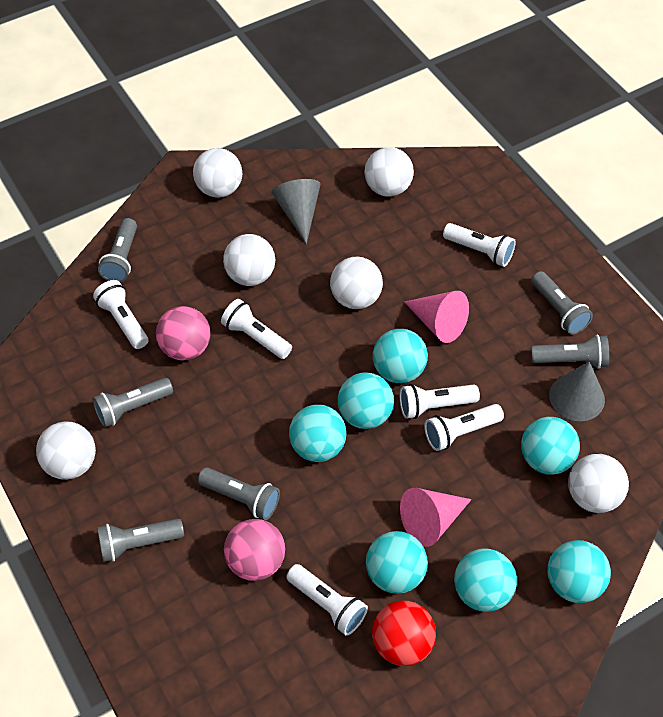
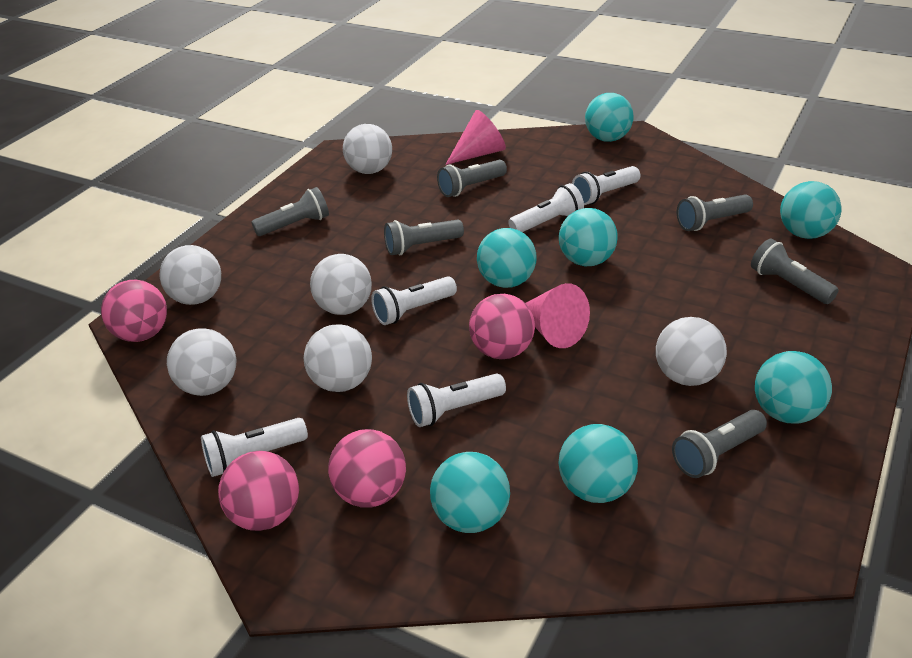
grey cone: [271,179,321,244] [549,361,605,421] = 2 -> none = 0
pink ball: [156,306,211,361] [224,519,285,581] = 2 -> [101,280,167,342] [218,451,299,531] [328,429,406,508] [469,294,535,359] = 4
red ball: [372,600,436,666] = 1 -> none = 0
white flashlight: [93,280,148,349] [221,299,292,359] [286,564,368,636] [400,384,480,419] [424,404,504,451] [443,223,516,267] = 6 -> [201,418,308,477] [371,276,457,325] [407,373,506,427] [508,183,584,232] [572,166,641,205] = 5

